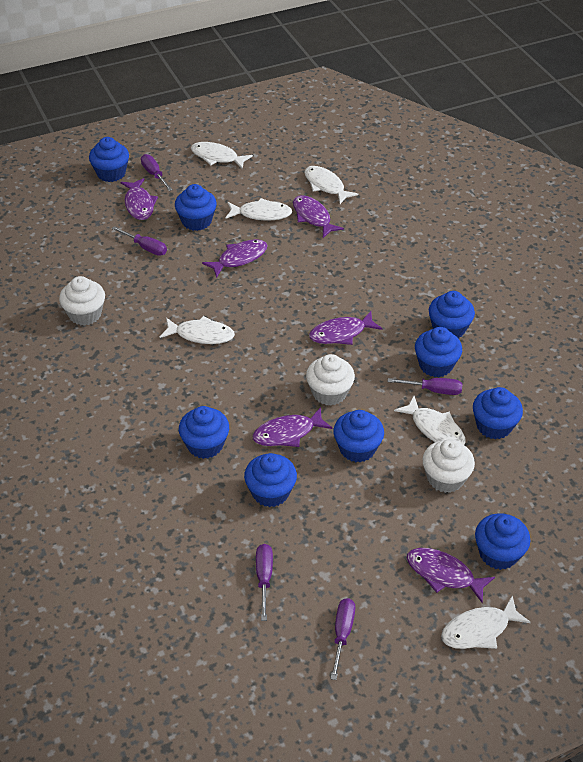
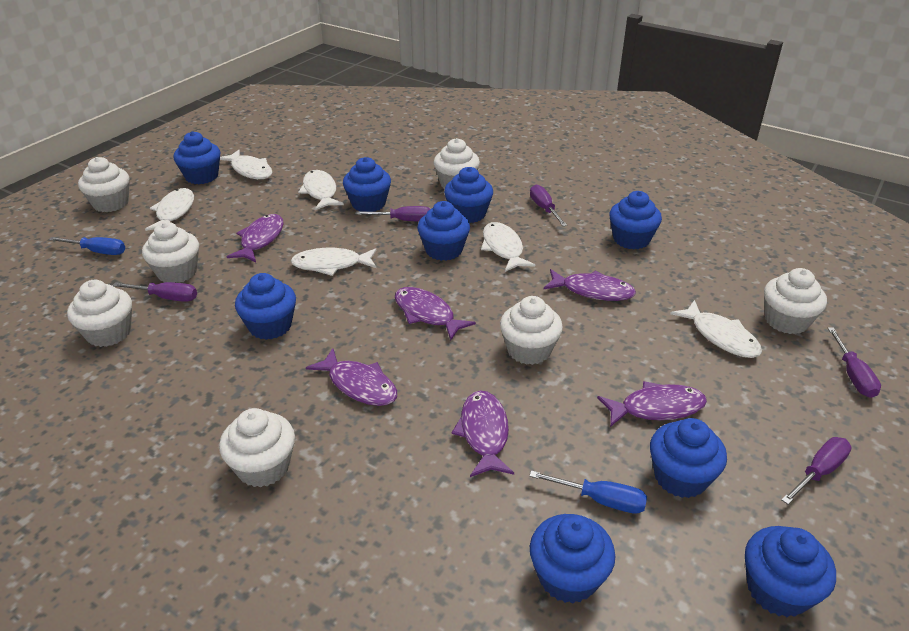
blue screwdriver: none = 0 -> [49,237,125,255] [529,470,647,514] = 2
white cupcake: [59,276,105,326] [306,354,355,406] [423,439,475,493] = 3 -> [67,280,132,347] [78,157,130,212] [142,222,199,283] [219,408,295,487] [434,138,480,189] [500,296,563,365] [764,268,827,334] = 7

